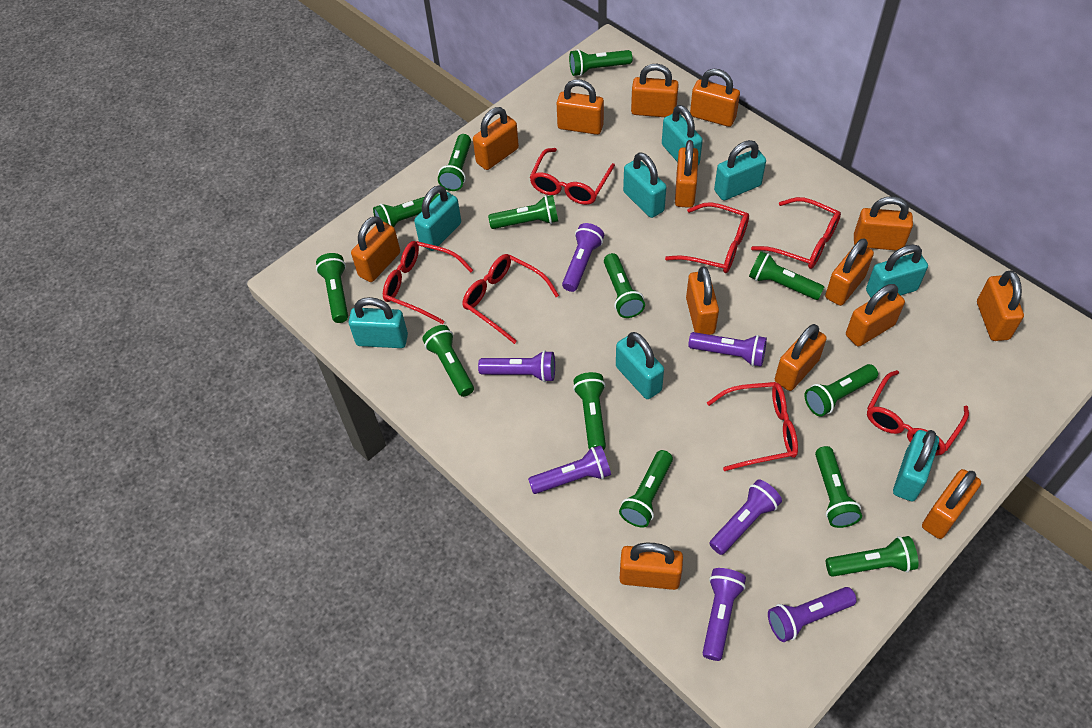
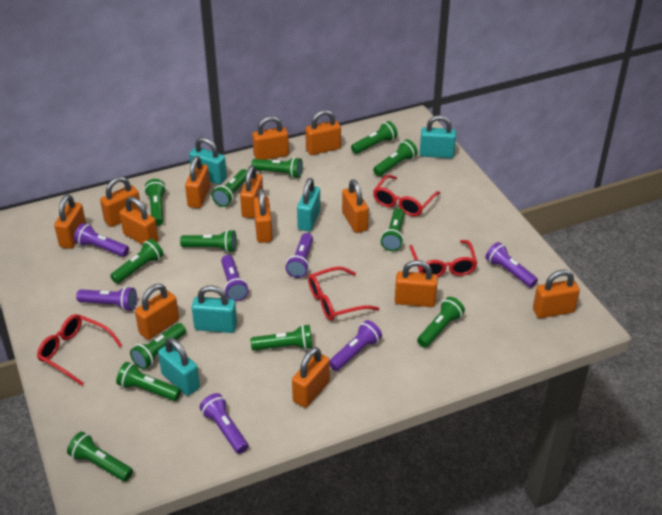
orange padlock: [351,216,400,282] [473,107,519,170] [557,79,604,135] [620,543,683,590] [631,64,679,117] [675,140,698,208] [686,266,719,335] [690,69,740,127] [775,324,827,391] [825,238,874,306] [846,284,905,347] [854,196,913,251] [922,469,981,539] [977,270,1024,341] = 14 -> [54,194,86,249] [100,177,140,227] [120,197,159,245] [135,284,179,340] [185,156,210,208] [240,165,263,218] [252,116,289,160] [253,189,272,243] [292,347,330,408] [305,110,341,155] [342,179,369,233] [395,260,438,307] [533,270,580,318] = 13
red glasses: [383,241,473,324] [462,254,559,344] [530,148,615,205] [665,202,749,273] [707,382,798,471] [751,197,841,269] [867,370,969,455] = 7 -> [37,314,123,386] [308,267,379,321] [373,175,441,216] [409,240,477,277] = 4
turquoise padlock: [349,297,408,348] [414,185,461,251] [616,332,664,399] [623,152,666,218] [662,105,703,165] [714,140,766,200] [866,244,928,298] [893,430,939,501] = 8 -> [158,338,200,396] [189,137,227,184] [192,285,237,333] [297,178,320,231] [420,115,456,159] = 5

